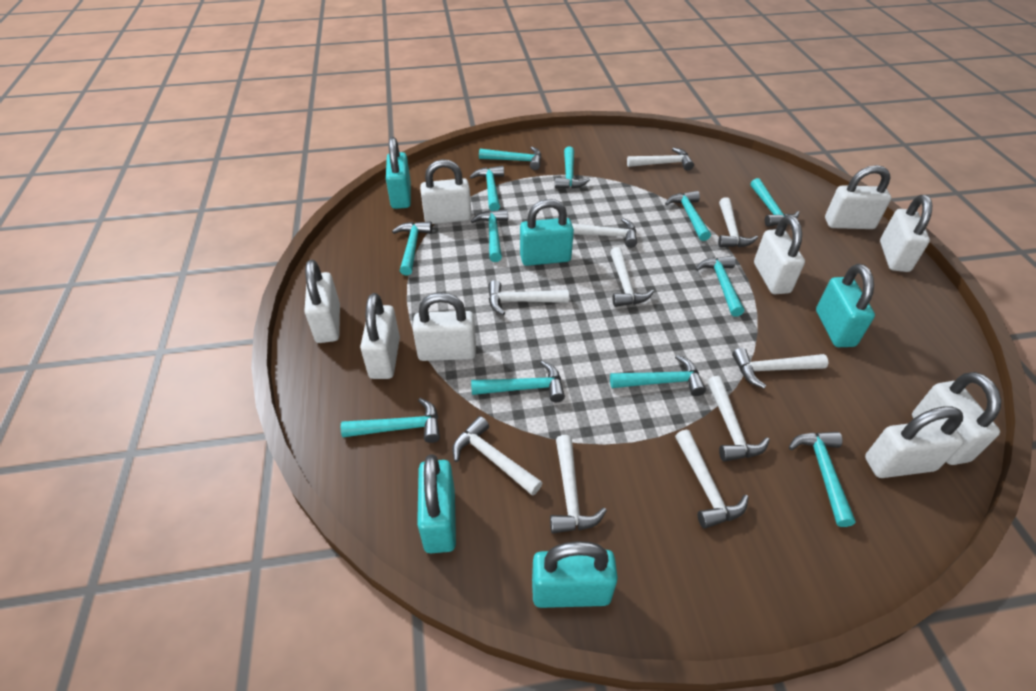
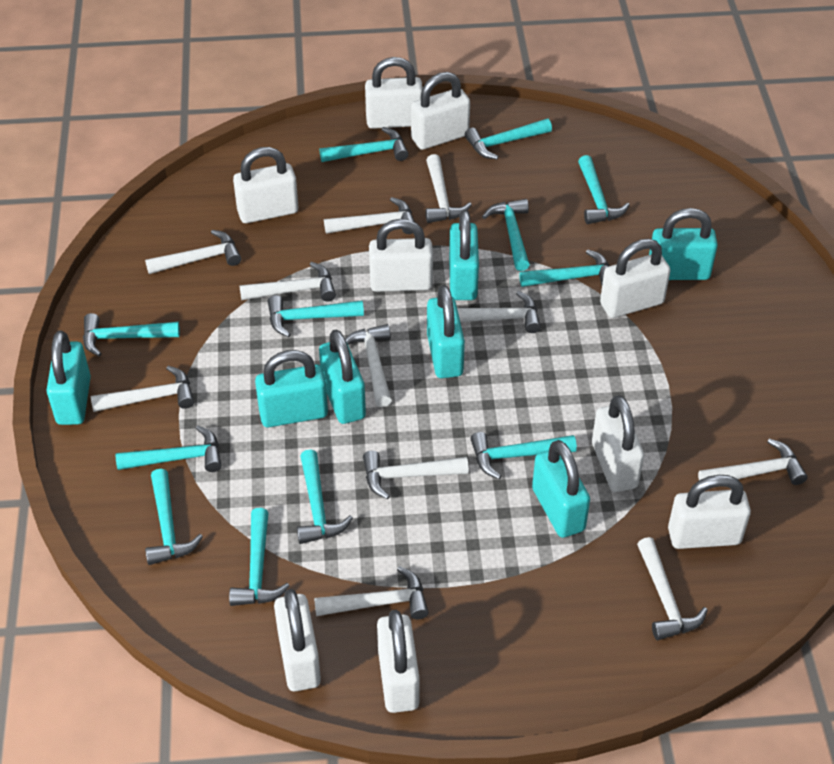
turquoise padlock: [386,137,411,209] [417,454,456,553] [520,199,574,266] [532,541,618,608] [816,264,875,347] = 5 -> [46,331,91,425] [255,350,328,427] [319,329,366,424] [427,285,465,378] [449,210,479,300] [532,440,590,538] [649,208,718,280] = 7
white hammer: [452,416,542,496] [489,280,569,315] [550,435,607,534] [572,218,637,248] [610,247,654,307] [627,148,694,170] [675,430,749,529] [707,376,770,462] [718,197,758,247] [732,348,828,388] = 10 -> [91,366,195,412] [145,230,241,274] [239,262,336,301] [314,566,429,619] [324,197,415,234] [345,324,392,407] [363,451,469,499] [425,154,472,223] [457,291,541,333] [637,537,708,640] [698,439,808,485] = 11

